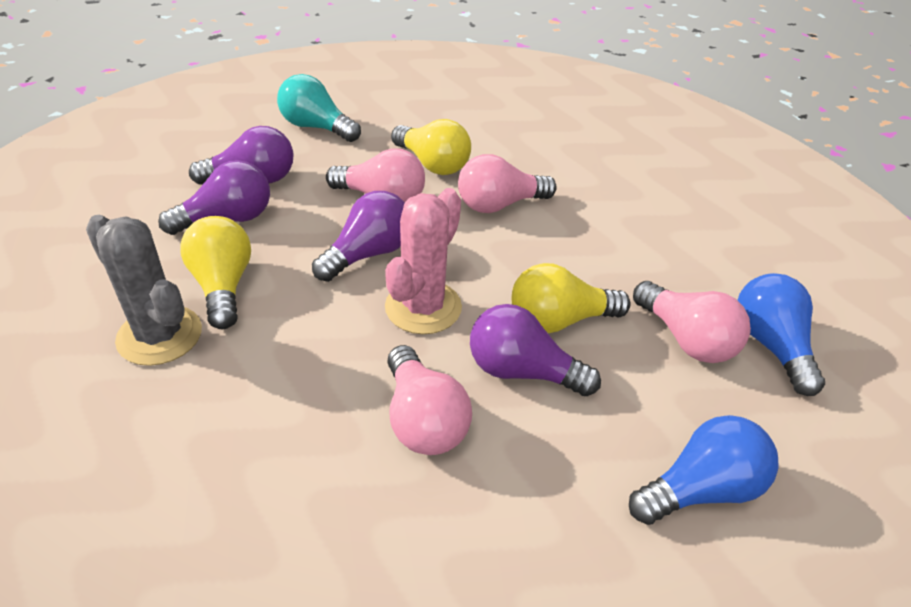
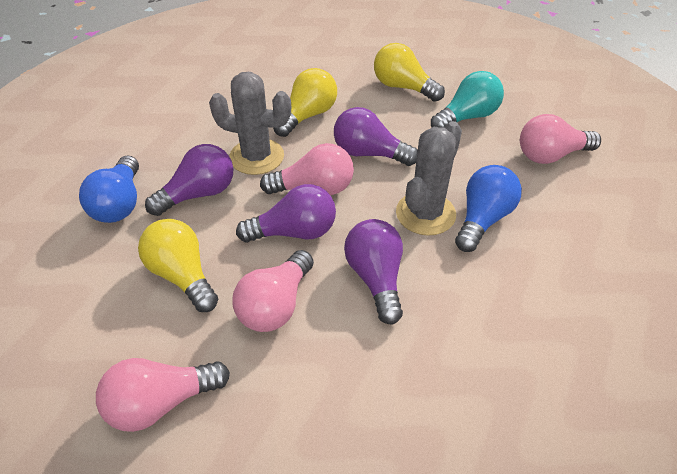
grey cactus: [86,215,202,366] = 1 -> [209,72,291,175] [396,121,462,236] = 2
pink cactus: [385,188,462,334] = 1 -> none = 0

